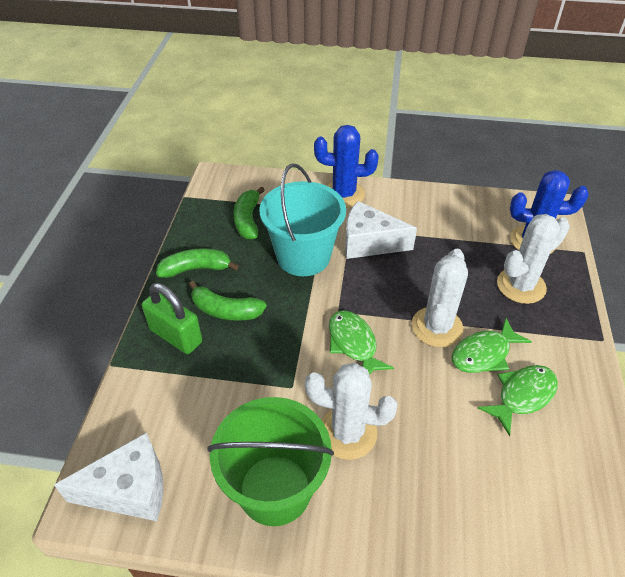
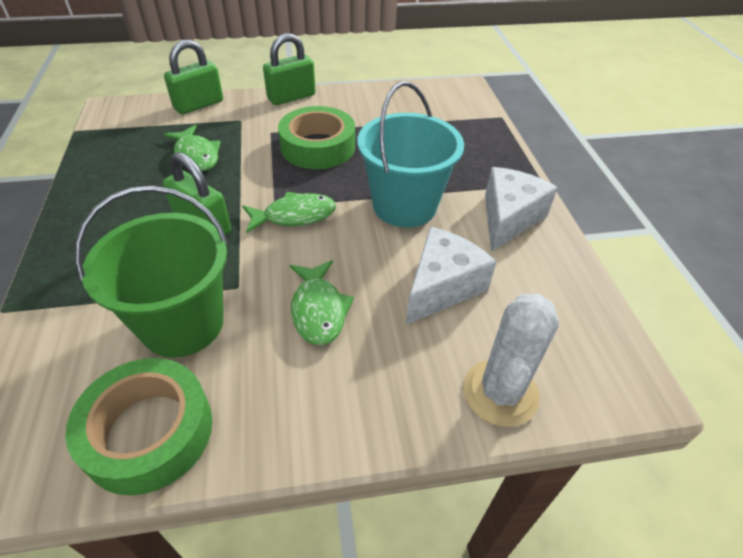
blue cactus: [314,125,378,208] [510,170,589,254] = 2 -> none = 0
green banana: [156,249,238,278] [189,281,266,321] [234,187,265,239] = 3 -> none = 0
green padlock: [142,283,202,354] = 1 -> [163,152,231,235] [164,40,223,115] [263,33,316,105] = 3
green tape: none = 0 -> [65,358,212,495] [278,106,355,169] = 2
white cactus: [305,363,398,460] [412,249,468,347] [497,214,570,304] = 3 -> [463,294,559,427] = 1

